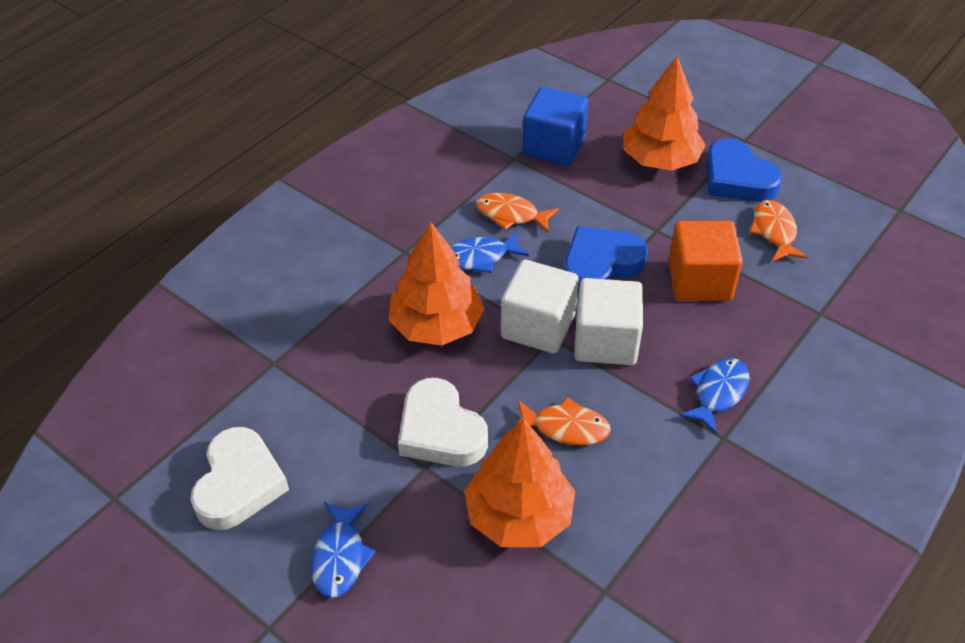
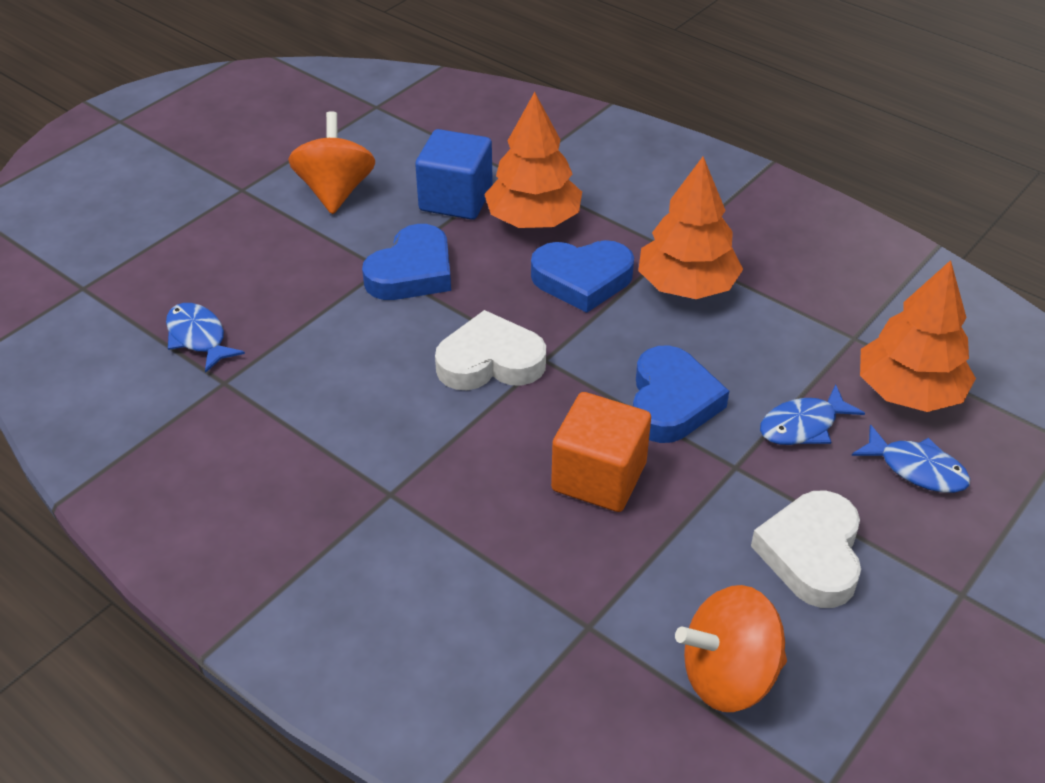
blue heart: [564,227,648,293] [706,138,783,202] = 2 -> [362,224,451,300] [531,240,634,313] [633,345,729,443] = 3
orange fish: [476,193,559,232] [516,397,611,446] [750,200,808,261] = 3 -> none = 0
orange spinning top: none = 0 -> [288,111,375,214] [675,585,787,712] = 2
white cube: [501,260,579,354] [574,278,643,365] = 2 -> none = 0

